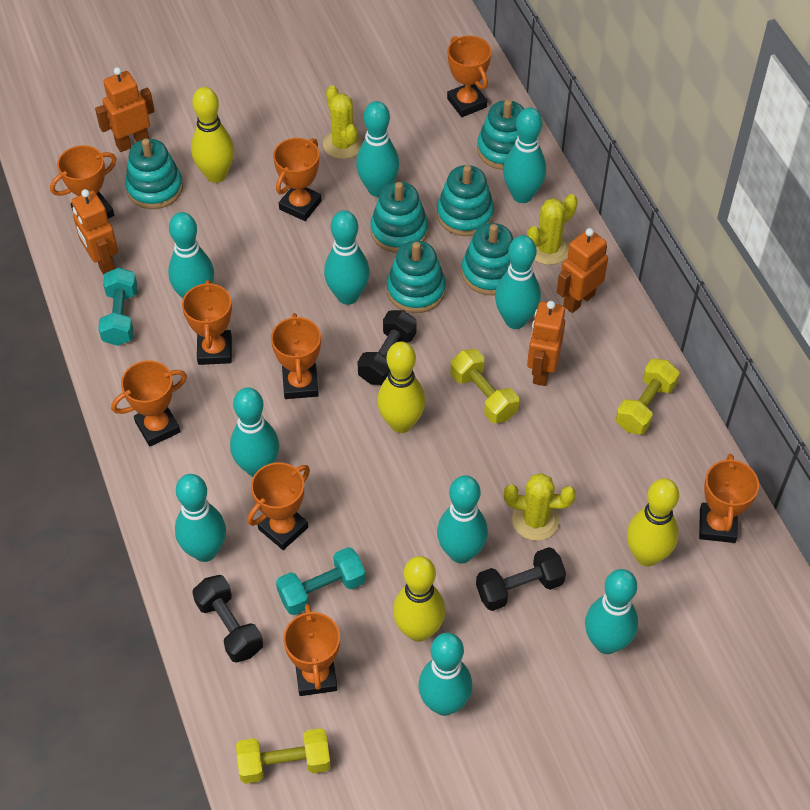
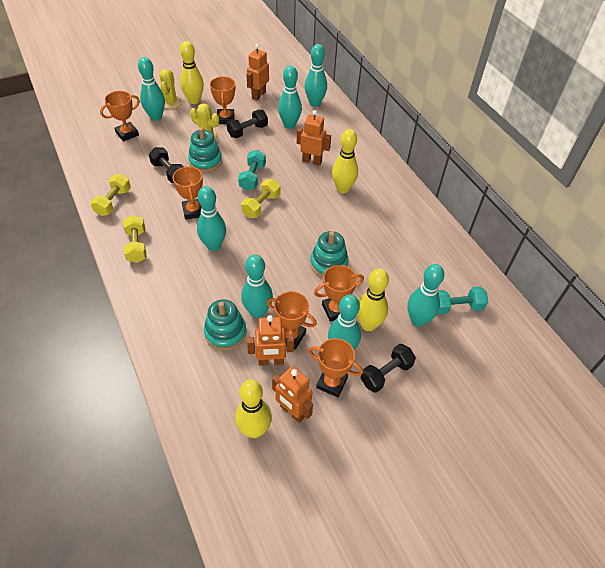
orange trophy: [50,145,116,219] [111,360,187,447] [182,280,232,365] [247,462,310,550] [271,313,321,399] [273,138,322,221] [283,604,340,696] [447,36,491,117] [699,454,759,543] = 9 -> [100,91,140,142] [173,166,203,220] [210,77,235,124] [267,291,317,349] [308,338,363,397] [314,265,364,322] = 6
turquoise bowling pin: [168,212,214,299] [175,474,226,562] [230,387,279,477] [324,210,370,305] [356,101,399,197] [418,633,472,716] [437,475,488,564] [495,235,541,329] [503,107,546,203] [585,569,638,654] = 10 -> [138,57,165,121] [197,186,226,251] [241,254,273,318] [278,65,302,129] [305,44,327,107] [328,295,361,350] [407,264,444,327] = 7
turquoise stacking toy: [125,138,183,209] [370,182,428,253] [387,240,446,313] [437,165,494,236] [461,223,513,295] [477,100,524,170] = 6 -> [188,127,222,172] [204,299,246,350] [310,231,349,277] = 3
yellow cactus: [323,86,363,159] [504,473,576,541] [527,194,578,265] = 3 -> [159,69,182,109] [190,103,219,141] = 2

